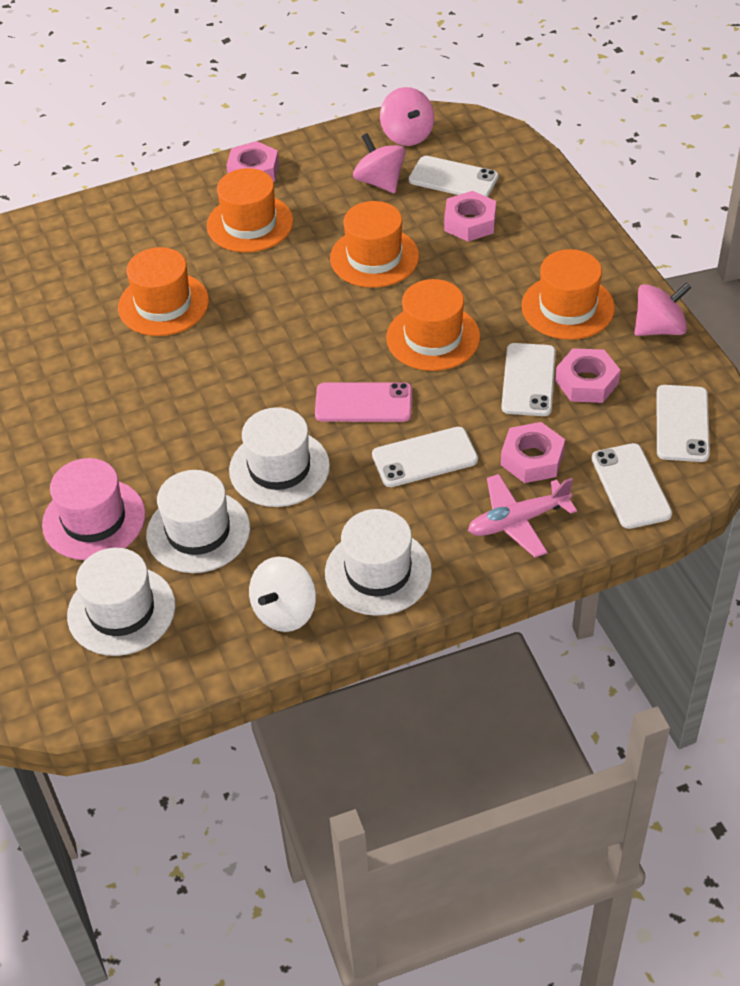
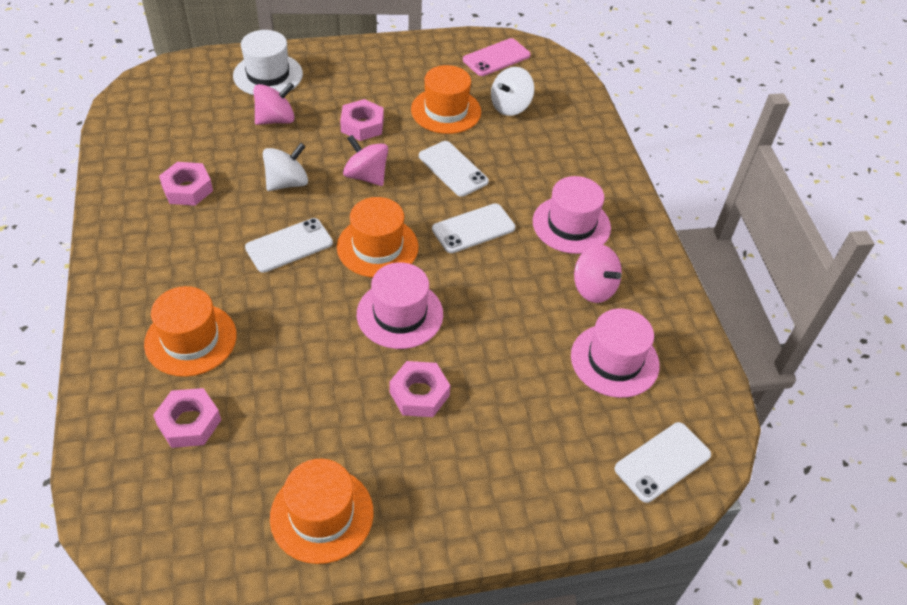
orange hat: [118,247,209,336] [207,168,293,252] [330,201,419,288] [386,279,480,371] [521,249,615,340] = 5 -> [144,286,237,377] [270,459,374,564] [337,197,419,277] [411,65,481,134] = 4
pink hat: [42,458,146,560] = 1 -> [357,262,443,349] [533,176,611,254] [571,308,660,398] = 3
pink plane: [468,474,577,557] = 1 -> none = 0
white hat: [67,548,176,656] [146,470,250,573] [229,407,330,507] [325,509,432,616] = 4 -> [233,30,303,95] = 1
white phone: [372,427,478,487] [409,156,499,197] [501,343,556,416] [591,443,672,529] [657,385,710,462] = 5 -> [245,218,333,273] [419,141,489,197] [432,203,515,253] [614,422,711,503] = 4
white spinning top: [249,557,316,632] = 1 -> [263,143,308,191] [491,67,534,116] = 2

